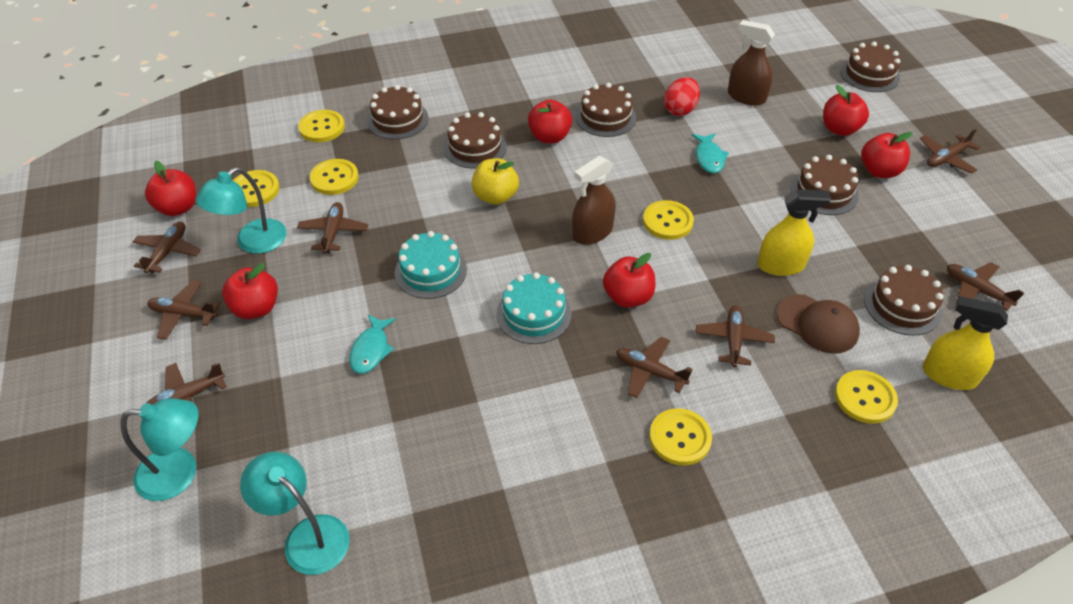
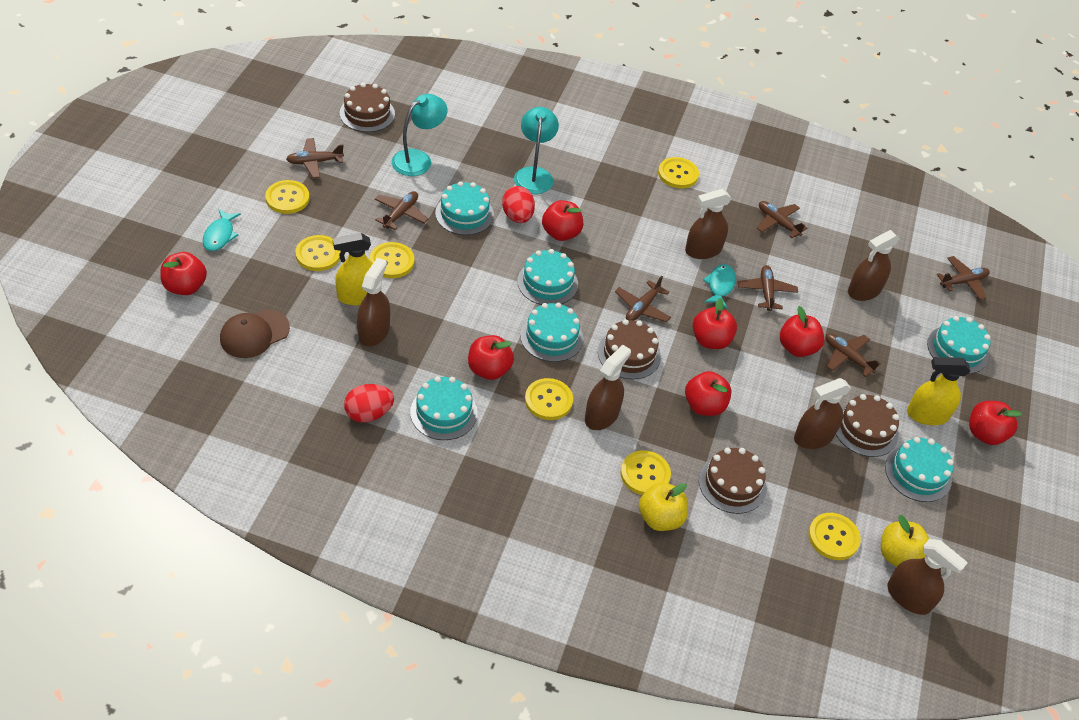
brown cake: [367,85,428,140] [444,112,507,169] [575,83,636,137] [791,155,859,215] [840,42,900,92] [864,265,944,336] = 6 -> [340,83,395,132] [598,319,661,379] [699,448,767,514] [836,394,899,457] = 4
brown plane: [133,222,201,273] [147,280,221,340] [147,363,227,423] [297,202,368,253] [616,337,692,398] [696,305,775,367] [919,129,980,174] [947,262,1024,311] = 8 -> [286,138,344,178] [375,191,429,230] [615,276,671,322] [738,265,798,311] [757,201,807,238] [826,333,881,377] [937,256,990,300] = 7
brown spray bottle: [572,155,616,245] [728,20,775,106] = 2 -> [357,258,390,347] [585,345,631,430] [685,189,732,259] [794,378,851,449] [848,230,900,301] [887,539,968,615] = 6
red apple: [145,161,196,216] [222,263,278,319] [528,99,572,143] [603,253,655,308] [823,85,869,136] [861,132,912,178] = 6 -> [161,252,207,295] [468,335,514,380] [542,200,583,241] [685,371,731,416] [693,298,737,349] [780,306,824,357] [969,401,1022,445] = 7
red egg: [664,77,700,116] = 1 -> [344,384,394,423] [502,186,535,223] = 2
turquoise cake: [395,231,467,299] [496,272,571,344] = 2 -> [410,376,478,440] [435,181,494,235] [517,249,578,305] [520,303,583,362] [885,437,954,502] [927,316,991,374] = 6
turquoise lamp: [120,398,199,501] [196,167,286,254] [240,452,350,575] = 3 -> [392,94,447,176] [514,107,559,194] = 2
yellow apple: [472,158,519,205] = 1 -> [639,483,688,531] [881,515,929,567] = 2
yellow button: [233,170,279,207] [298,110,345,142] [309,159,359,195] [643,200,694,240] [649,408,712,465] [835,370,898,424] = 6 -> [265,180,310,214] [295,235,341,271] [370,242,414,278] [525,378,573,420] [620,450,671,495] [658,157,699,189] [808,513,861,560] = 7

